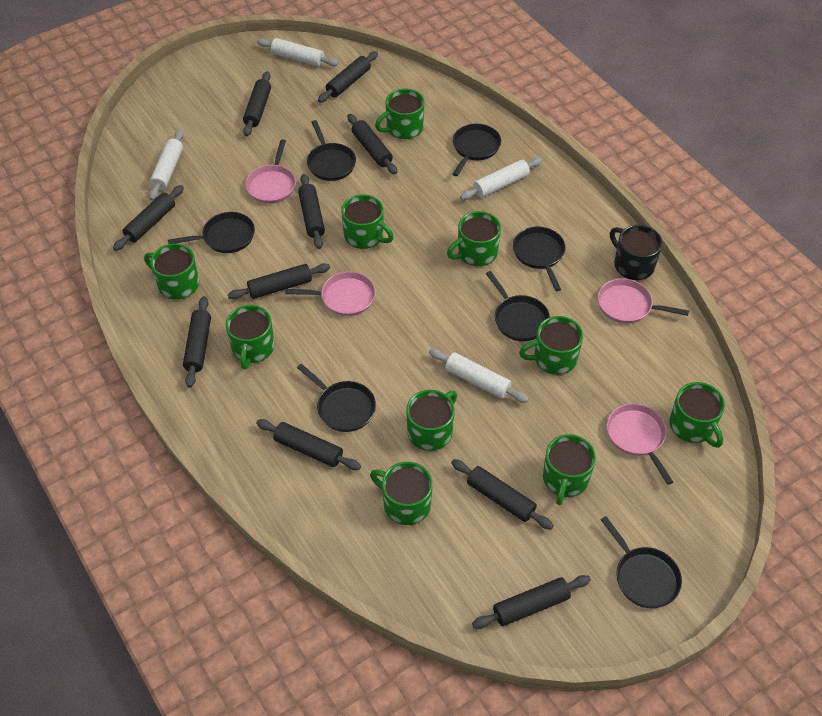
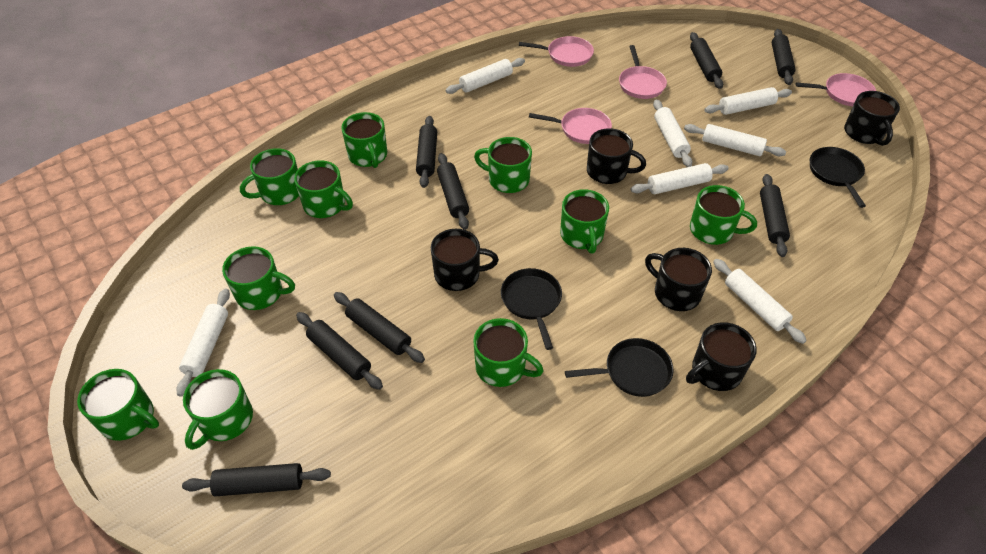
black mug: [610,225,662,280] = 1 -> [431,229,499,291] [587,128,646,184] [645,248,712,311] [686,322,757,391] [844,91,900,146] = 5
black pan: [168,212,255,253] [297,364,376,432] [307,120,356,181] [453,124,501,176] [486,271,550,341] [513,227,566,291] [601,516,682,608] = 7 -> [501,268,562,350] [565,338,674,397] [810,147,866,208] = 3
black rolling pin: [113,185,184,251] [183,296,211,388] [228,263,330,300] [243,71,271,136] [256,419,361,470] [298,174,325,249] [318,51,378,103] [347,114,397,174] [451,459,554,530] [472,575,591,629] = 10 -> [182,463,331,496] [296,312,383,390] [334,292,425,363] [416,116,437,188] [437,153,469,230] [690,32,723,89] [760,174,790,257] [772,29,796,85] = 8
white rolling pin: [149,130,184,201] [257,38,339,67] [429,349,529,403] [460,158,542,200] = 4 -> [176,288,230,397] [446,58,525,94] [631,163,729,194] [653,100,692,167] [684,124,786,156] [704,87,792,115] [713,259,807,344] = 7

